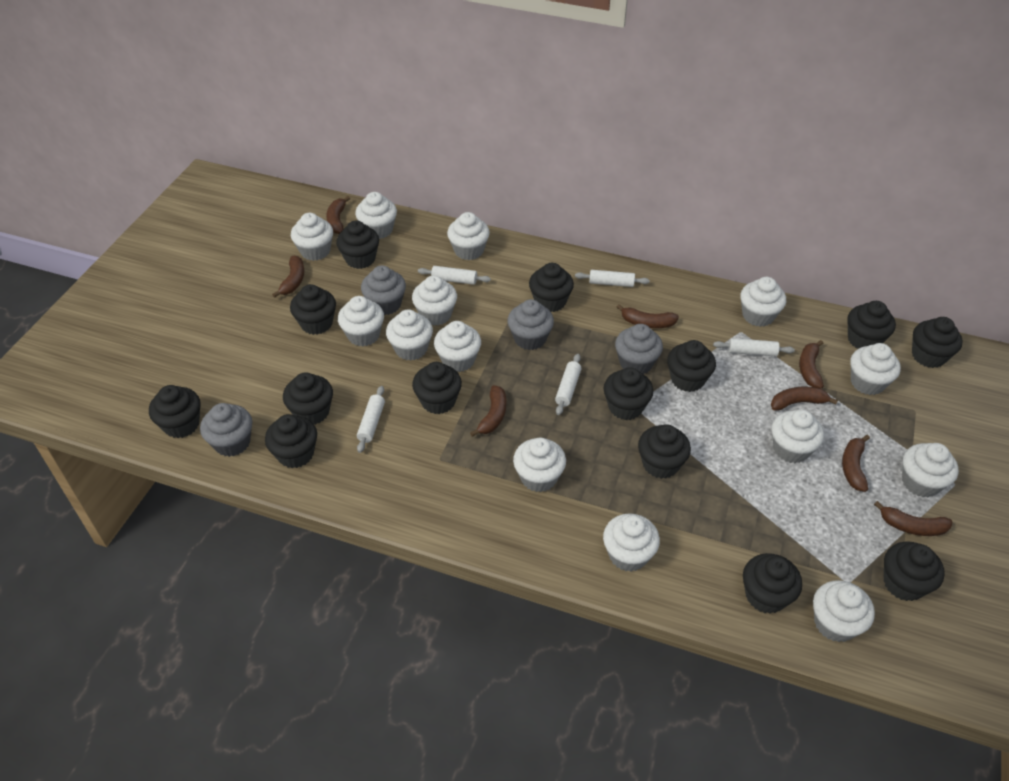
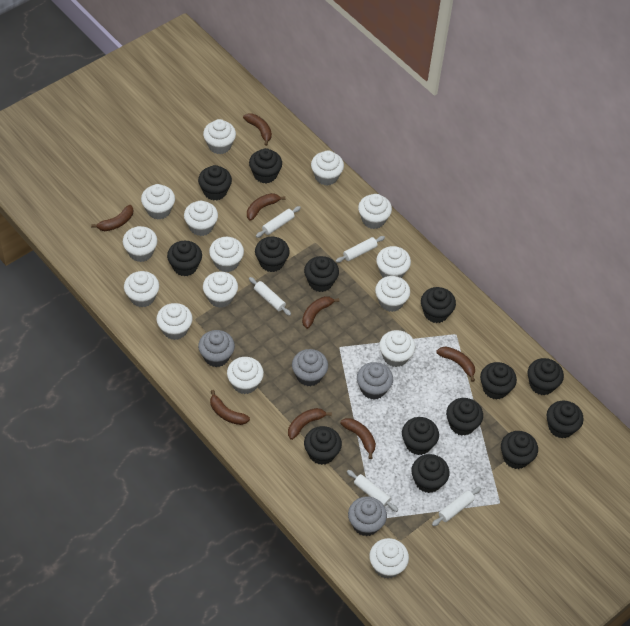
white cupcake: [291,213,333,261] [338,296,384,346] [355,192,397,239] [386,309,433,361] [412,276,457,326] [434,321,481,372] [447,212,490,260] [513,438,566,492] [603,513,660,572] [740,277,786,327] [771,409,824,463] [813,580,875,642] [850,343,901,395] [902,443,959,497] = 14 -> [123,226,158,262] [124,271,159,308] [141,184,175,220] [156,303,193,340] [184,201,218,236] [203,119,236,154] [203,271,238,308] [209,237,244,272] [227,357,264,394] [311,150,344,186] [358,194,392,229] [369,538,409,579] [375,276,410,312] [376,246,411,278] [379,330,415,367] = 15

